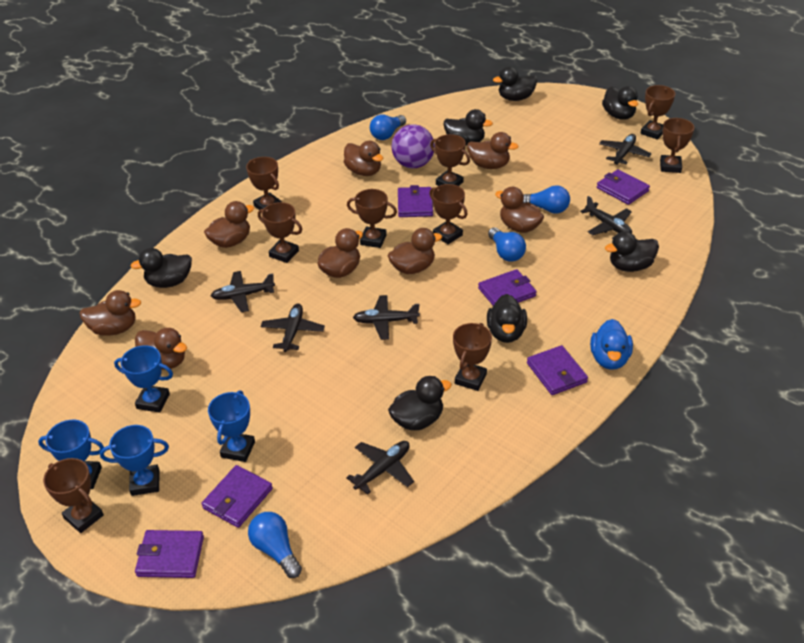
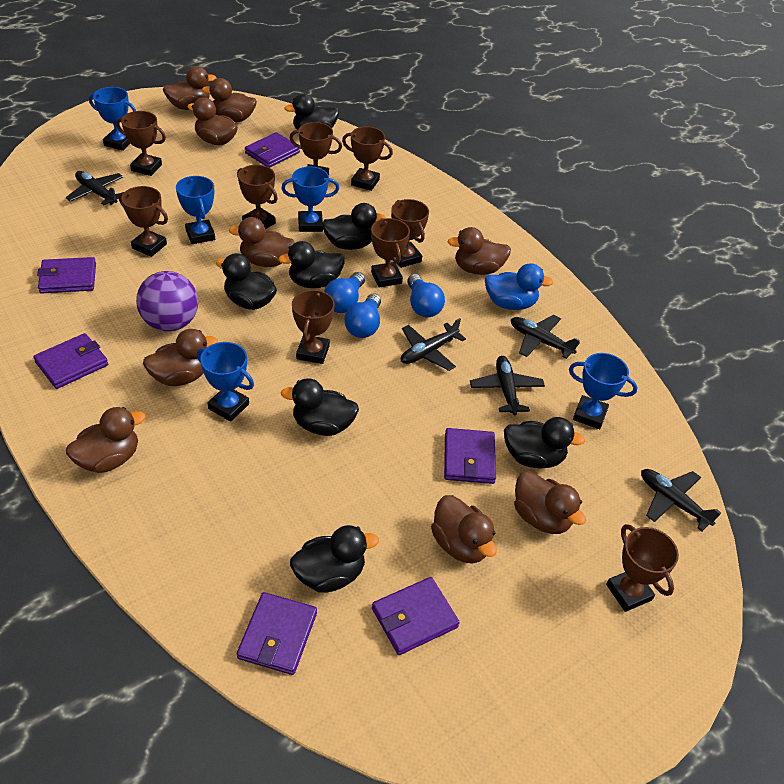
black plane: [211,271,275,312] [261,304,325,352] [346,441,414,495] [353,295,420,340] [580,196,632,235] [599,134,652,165] = 6 -> [66,171,123,205] [401,318,466,371] [470,356,545,416] [511,315,580,359] [641,469,721,531] = 5
blue light bulb: [248,512,302,578] [370,115,406,140] [488,227,526,262] [523,186,570,214] = 4 -> [324,272,365,313] [345,294,381,338] [407,274,445,317] = 3
blue trophy: [38,420,104,489] [100,425,169,496] [114,345,173,413] [208,391,255,462] = 4 -> [89,87,136,151] [176,176,215,244] [197,342,254,422] [281,166,339,232] [569,353,638,429] = 5
brown duck: [79,290,141,336] [135,328,187,370] [204,201,254,248] [317,228,363,278] [344,141,383,176] [387,228,442,274] [467,132,519,169] [495,187,544,233] = 8 -> [66,407,146,473] [143,329,218,386] [163,66,217,110] [187,97,238,145] [202,78,257,122] [229,217,295,267] [431,495,497,564] [448,227,511,275] [514,471,586,534] = 9

